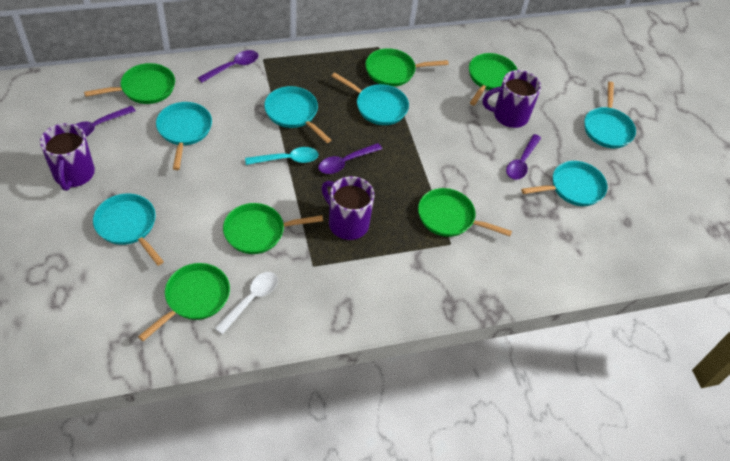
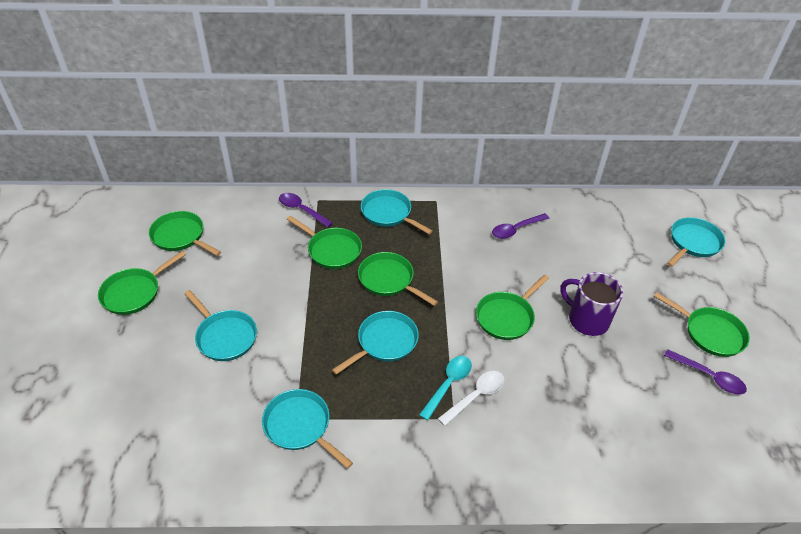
purple mug: [40,123,95,191] [321,176,374,240] [483,70,541,128] = 3 -> [560,272,623,336] = 1
purple spoon: [75,106,136,137] [198,50,258,83] [318,143,382,174] [506,134,541,180] = 4 -> [279,193,333,228] [492,213,549,239] [664,349,747,395] = 3
turquoise pan: [93,194,164,266] [156,102,212,170] [264,86,331,143] [332,72,409,125] [521,161,607,206] [584,82,636,148] = 6 -> [184,290,257,361] [262,389,353,469] [332,311,419,375] [361,189,433,234] [667,217,725,267] = 5

